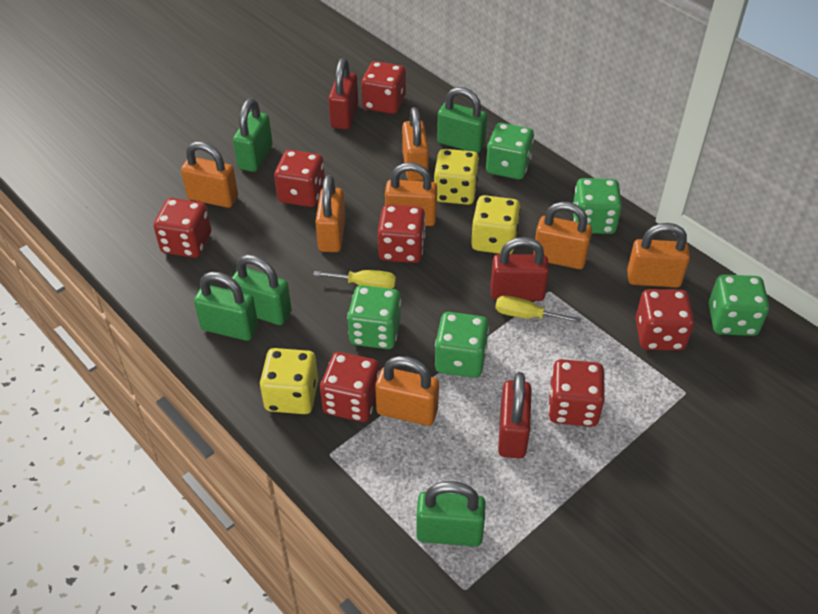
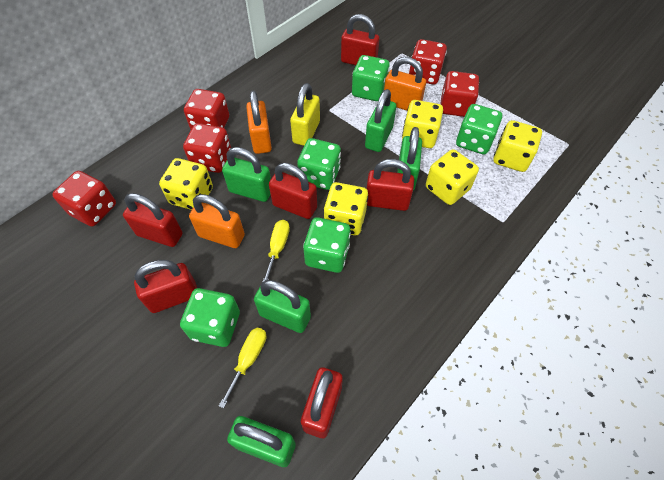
orange padlock: [181,141,238,208] [315,175,345,252] [375,356,439,426] [385,162,437,226] [402,107,429,181] [533,202,592,269] [627,223,690,288] = 7 -> [189,194,245,248] [246,90,272,154] [384,57,426,110] = 3
red dice: [154,198,211,258] [274,150,325,207] [320,352,380,422] [361,61,406,114] [378,204,425,263] [548,359,605,427] [635,289,694,350] = 7 -> [52,171,116,227] [183,123,231,173] [184,89,229,130] [409,39,447,85] [440,71,479,117] = 5
red padlock: [329,58,358,130] [490,237,549,301] [498,372,531,459] = 3 -> [123,193,183,247] [134,260,197,313] [269,163,317,219] [301,367,343,438] [341,14,379,65] [367,159,414,211] = 6
yellow dice: [260,348,318,414] [434,149,479,205] [471,195,521,254] = 3 -> [159,158,213,210] [324,182,368,235] [402,100,443,148] [426,149,479,205] [493,120,542,172] = 5
yellow padlock: none = 0 -> [290,83,320,146] = 1

